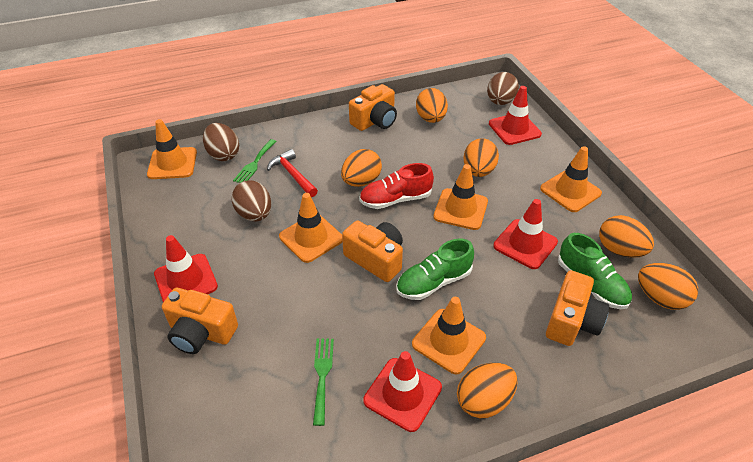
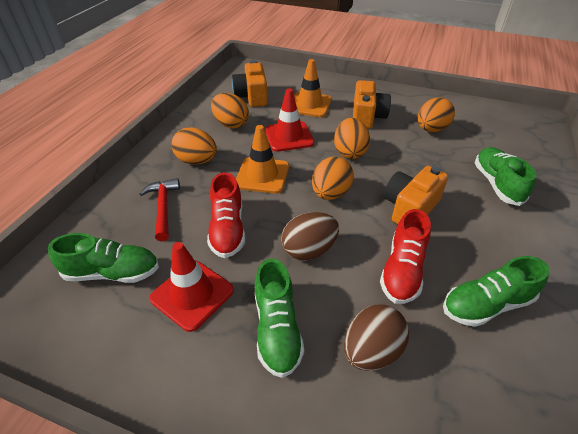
brown egg: [203,123,239,161] [232,180,271,221] [487,72,519,105] = 3 -> [281,212,339,261] [344,304,409,371] = 2
green fork: [233,139,277,183] [313,339,334,426] = 2 -> none = 0
green shoe: [396,238,474,300] [558,233,632,309] = 2 -> [48,233,159,283] [255,258,304,378] [443,256,550,327] [475,147,536,206] = 4
orange camera: [162,288,238,354] [342,221,403,282] [349,84,397,131] [546,270,609,346] = 4 -> [232,60,268,107] [353,80,391,129] [384,166,448,224] = 3
orange egg: [341,149,382,187] [416,88,448,123] [457,363,518,418] [464,138,499,177] [599,215,654,258] [638,263,698,310] = 6 -> [171,127,217,164] [211,93,249,128] [312,156,354,200] [334,118,370,159] [418,97,455,132] = 5
orange traffic cone: [147,119,197,179] [279,193,343,263] [412,297,486,374] [433,164,488,230] [540,146,602,212] = 5 -> [236,125,289,194] [294,59,332,117] = 2
red shoe: [359,163,434,209] = 1 -> [207,172,245,258] [380,209,431,304] = 2
red traffic cone: [154,235,218,302] [363,351,442,432] [489,86,542,145] [493,199,558,269] = 4 -> [149,242,234,332] [265,88,314,152] = 2

